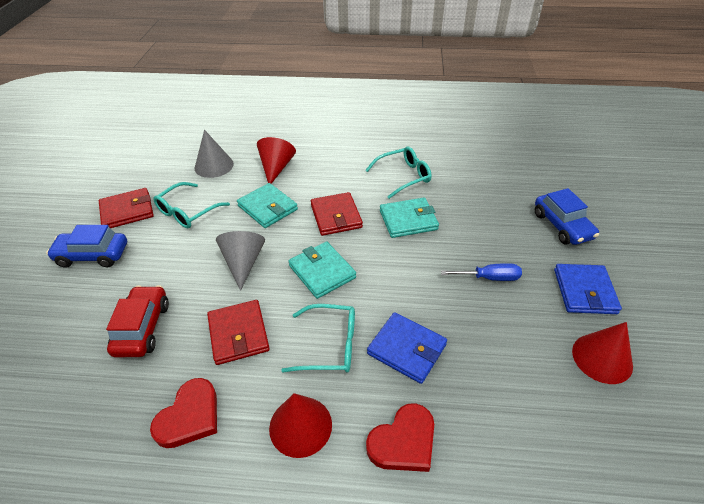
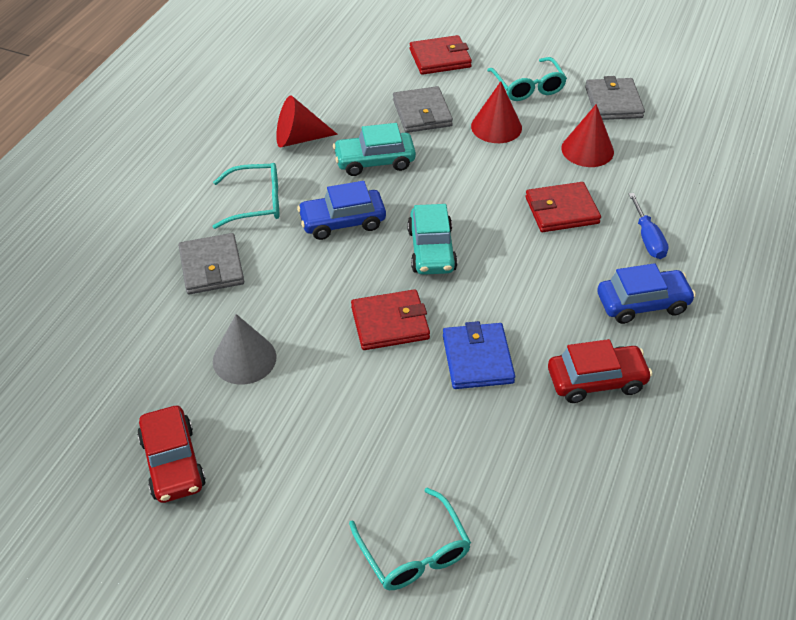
blue wallet: [367,312,447,384] [554,264,622,314] = 2 -> [443,321,515,389] = 1
grey cone: [195,130,234,178] [216,231,265,291] = 2 -> [213,314,277,384] = 1
grey wallet: none = 0 -> [179,233,244,294] [393,86,453,133] [585,76,645,120] = 3
red car: [106,285,169,357] = 1 -> [137,406,206,503] [548,339,653,403] = 2
red heart: [150,378,217,448] [366,403,434,472] = 2 -> none = 0
turquoise car: none = 0 -> [333,123,416,176] [407,204,458,275] = 2
turquoise wallet: [237,183,298,228] [288,241,356,299] [380,197,439,238] = 3 -> none = 0

